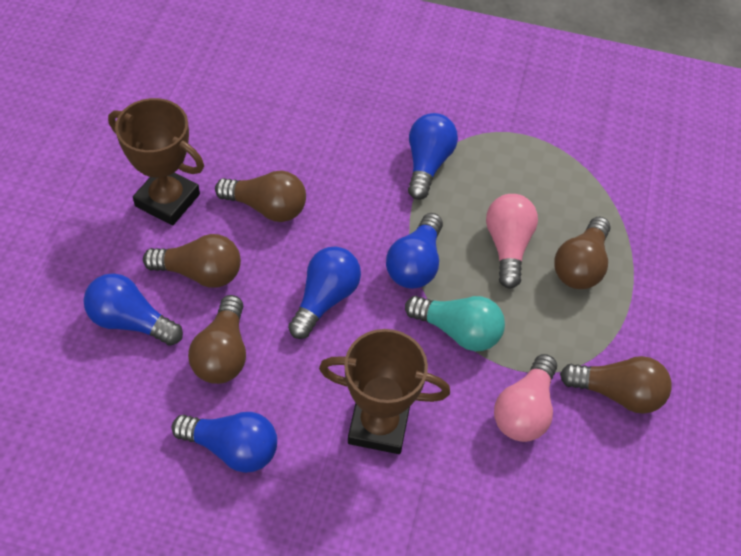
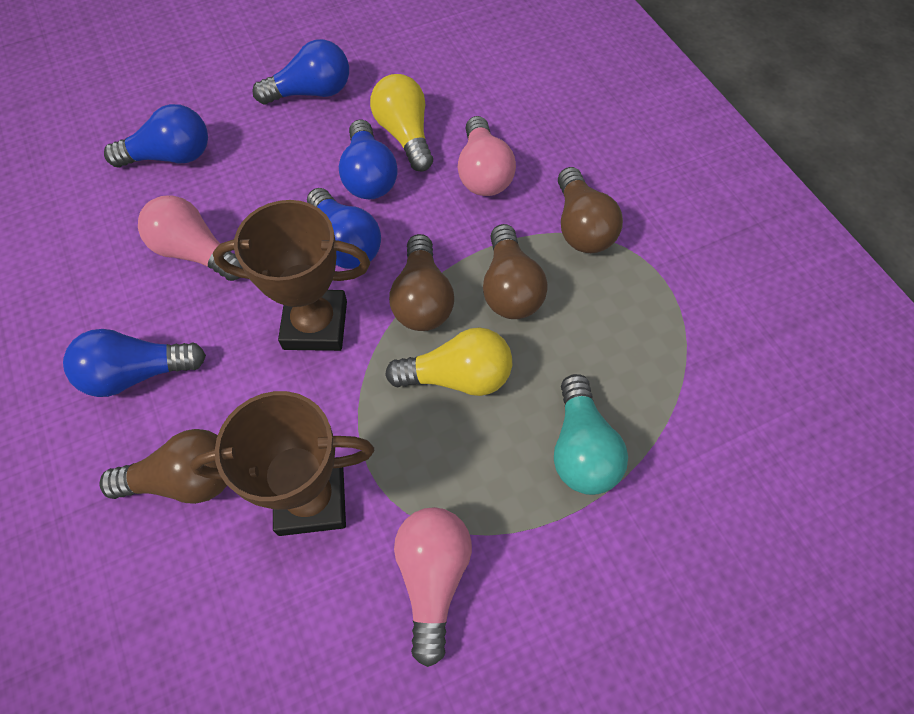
brown light bulb: [143,234,241,288] [188,295,246,384] [215,170,306,222] [554,217,611,289] [560,356,672,414] = 5 -> [100,429,227,504] [389,234,454,331] [483,224,548,319] [558,167,623,253] = 4
pink light bulb: [486,194,538,289] [494,354,557,442] = 2 -> [138,195,242,281] [394,507,472,667] [458,116,516,196] = 3
yellow light bulb: none = 0 -> [370,74,433,172] [385,327,512,396] = 2

